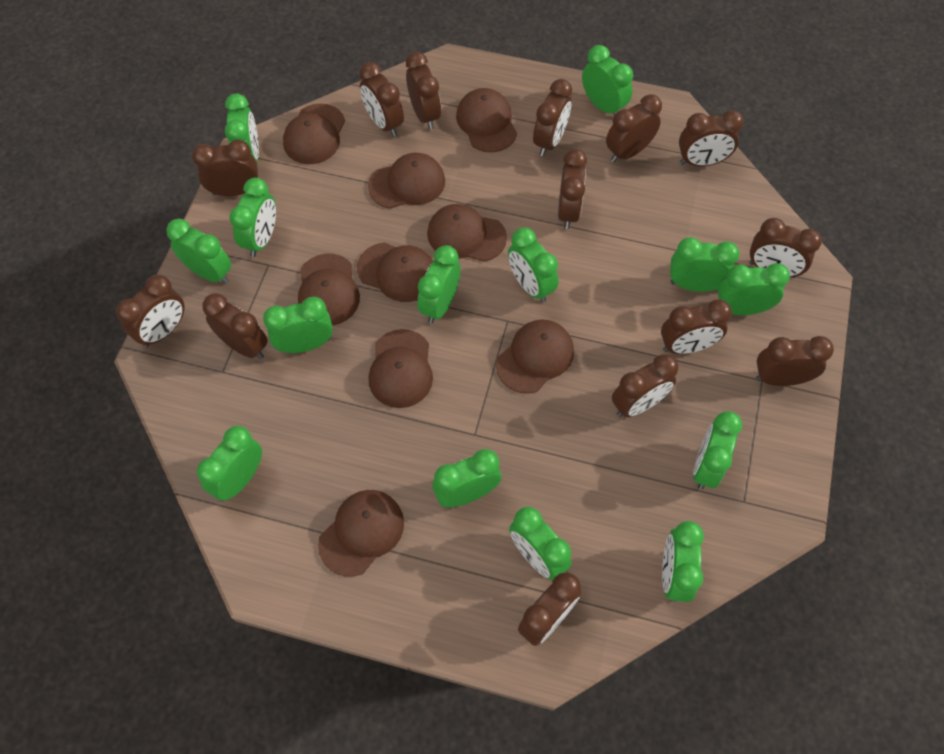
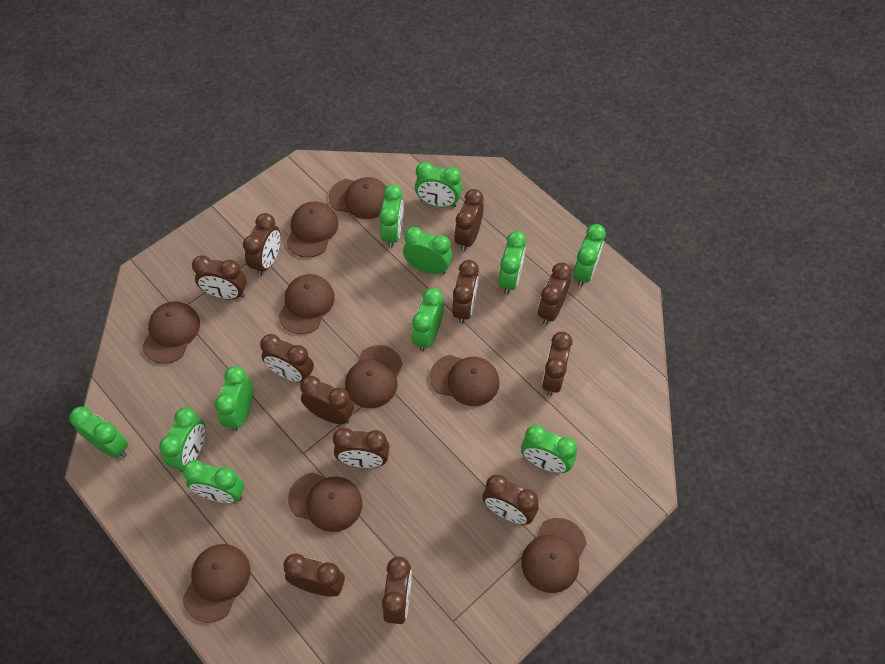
brown clock: [116,275,185,347] [192,140,258,196] [202,293,268,359] [359,62,404,137] [406,52,441,130] [518,572,581,646] [533,79,572,156] [558,149,587,229] [606,94,662,163] [612,354,678,417] [661,300,732,354] [679,110,744,166] [749,218,822,278] [756,336,834,386] = 14 -> [192,255,247,299] [243,213,281,276] [260,334,314,382] [283,553,345,597] [300,376,354,424] [333,428,389,468] [382,557,412,624] [452,260,479,324] [454,189,484,252] [482,475,539,525] [538,262,572,325] [542,332,572,396] = 12
green clock: [166,219,231,284] [197,426,262,501] [225,93,259,162] [230,178,276,257] [263,297,333,353] [417,245,461,324] [432,449,501,507] [508,227,558,303] [509,507,572,580] [582,45,633,115] [662,521,704,602] [670,237,740,292] [693,411,742,490] [718,263,790,315] = 14 -> [69,407,128,458] [159,408,205,472] [183,460,244,503] [215,366,253,431] [379,184,404,248] [403,227,452,274] [411,288,444,351] [415,162,462,208] [499,231,526,295] [521,425,577,473] [573,224,606,287] = 11

